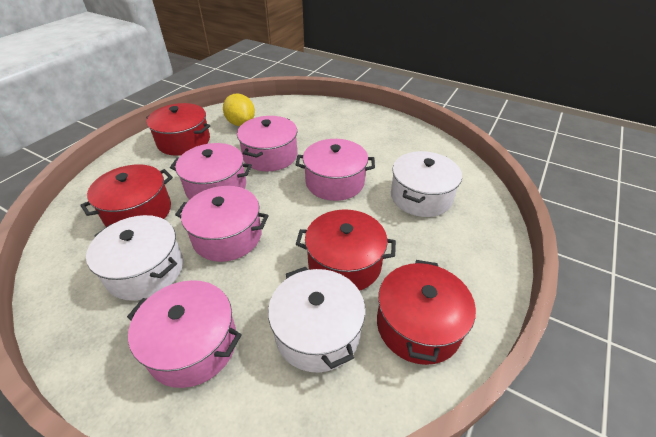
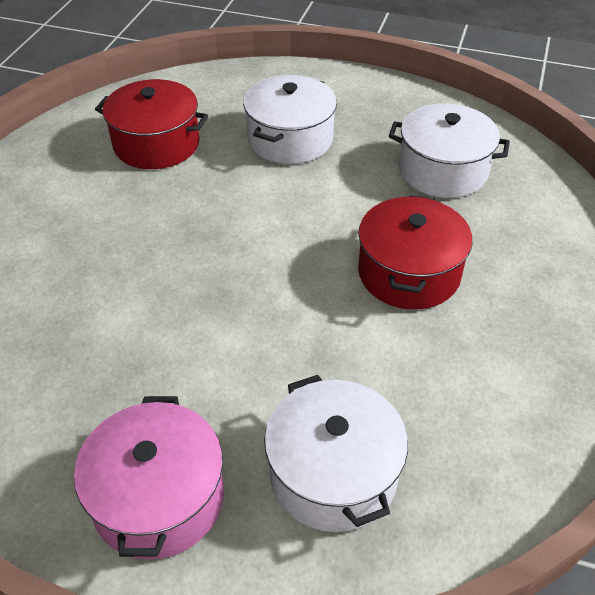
pink pot: [127,280,242,388] [170,143,252,199] [175,186,269,262] [237,116,297,171] [296,139,375,201] = 5 -> [74,396,224,560] = 1
red pot: [80,164,173,227] [146,103,210,156] [296,209,396,291] [377,260,476,365] = 4 -> [95,79,208,169] [358,195,472,310] = 2
yellow lemon: [223,93,255,126] = 1 -> none = 0

